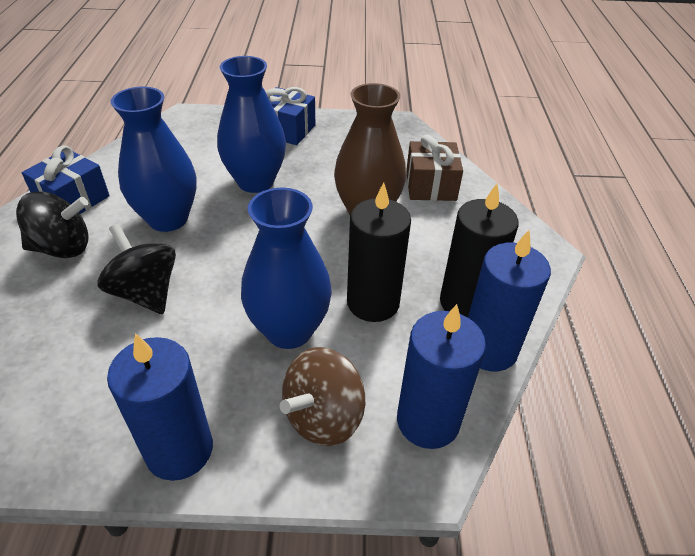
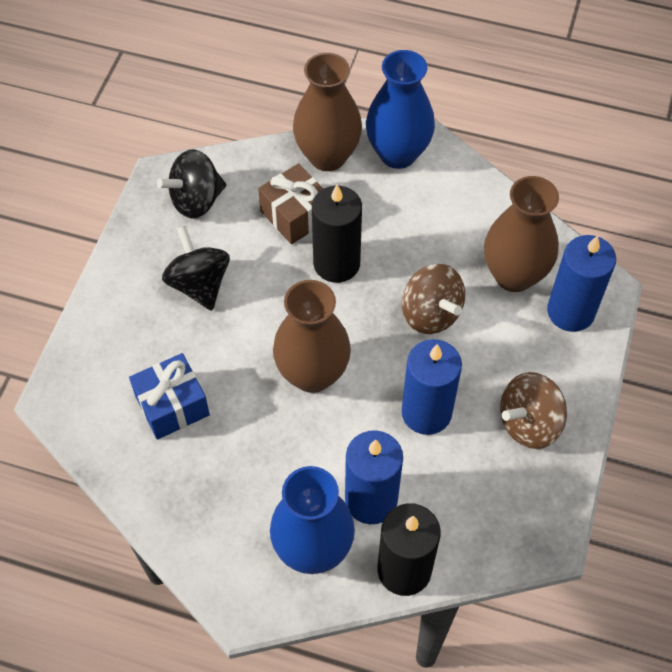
blue gift: [22,145,110,214] [266,87,315,145] = 2 -> [129,353,210,440] = 1
blue vase: [111,87,197,232] [217,56,286,193] [241,188,332,349] = 3 -> [270,466,355,574] [366,50,435,169] = 2
brown spinning top: [280,347,365,446] = 1 -> [402,264,465,334] [500,372,567,449] = 2
brown vase: [334,83,406,215] = 1 -> [273,280,351,393] [293,53,362,171] [484,176,559,292] = 3

